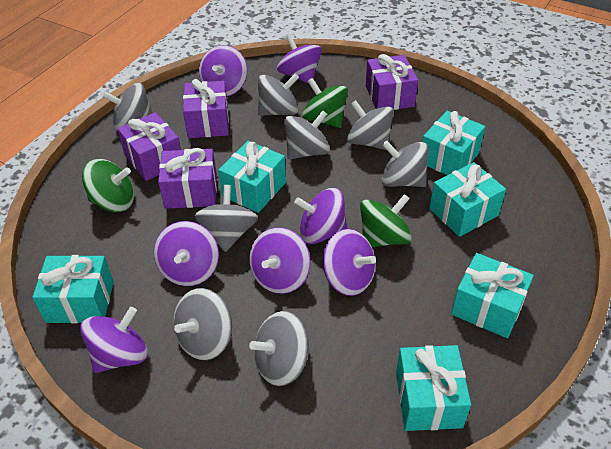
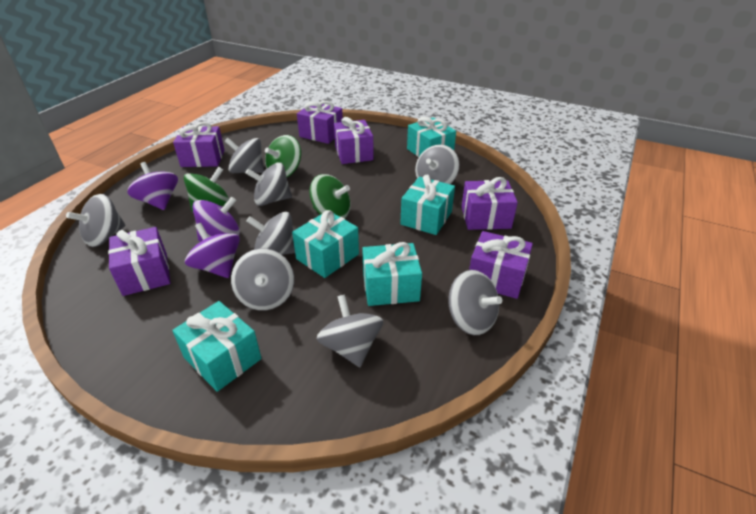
purple gift: [117,112,181,181] [158,148,217,209] [183,79,229,138] [366,54,418,110] = 4 -> [108,227,170,296] [173,122,225,167] [297,101,343,144] [334,117,373,164] [461,177,518,230] [469,231,533,299] = 6
purple spinning top: [80,307,148,373] [154,221,219,286] [199,45,247,96] [249,227,310,294] [277,35,322,84] [294,188,347,244] [323,229,376,296] = 7 -> [127,162,178,210] [185,223,240,278] [192,197,240,241] = 3
turquoise gift: [32,255,114,323] [218,141,286,213] [396,345,471,431] [422,111,485,175] [429,162,506,237] [451,253,534,338] = 6 -> [172,301,261,392] [292,210,359,278] [362,242,422,306] [400,175,455,235] [407,117,456,157] = 5

